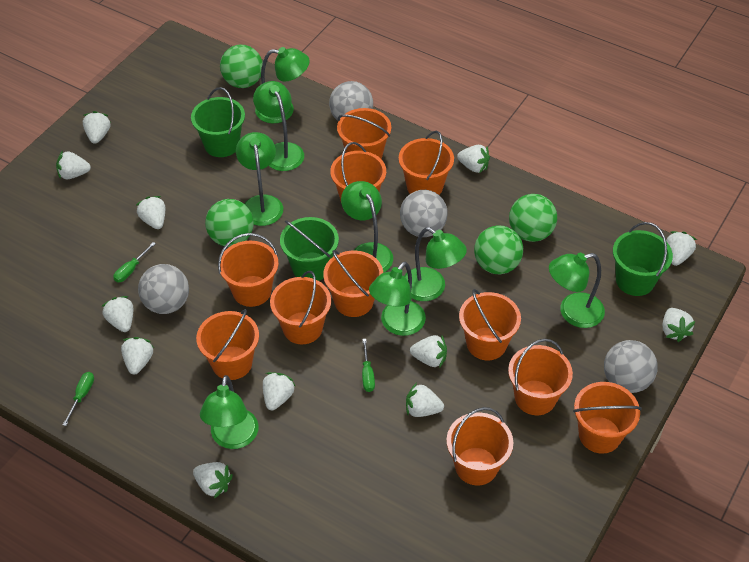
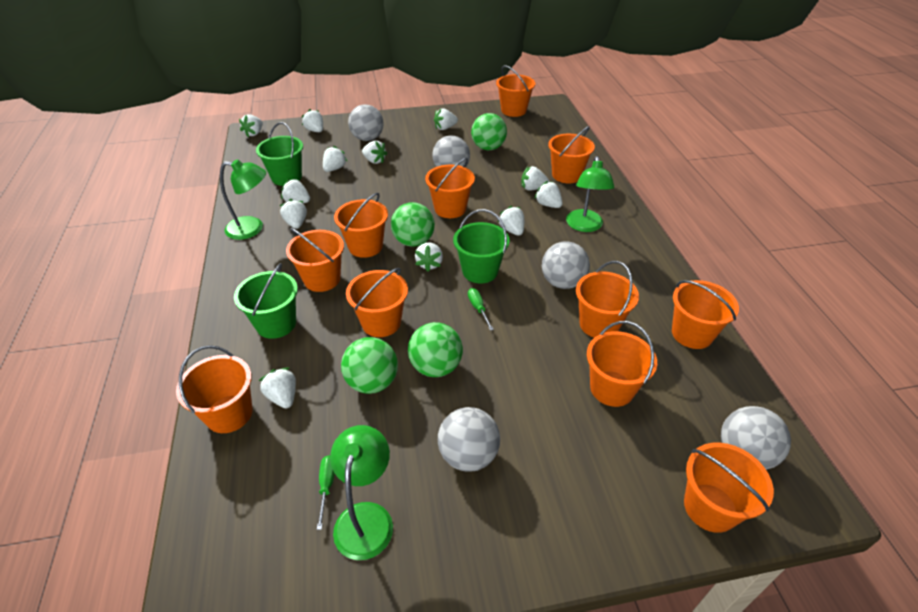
green lamp: [200,375,258,449] [236,132,283,226] [253,81,304,171] [255,47,310,123] [341,181,393,273] [369,262,426,336] [404,227,467,301] [549,253,605,328] = 8 -> [220,159,266,240] [330,425,393,560] [566,156,615,232] = 3
green screwdriver: [63,372,94,426] [113,242,156,282] [362,339,375,392] = 3 -> [317,455,335,530] [468,288,494,331] = 2
grey ball: [138,264,189,314] [329,81,373,121] [400,190,448,237] [604,340,658,393] = 4 -> [348,104,384,141] [432,135,470,167] [438,407,500,472] [542,241,590,289] [721,406,791,470] = 5

